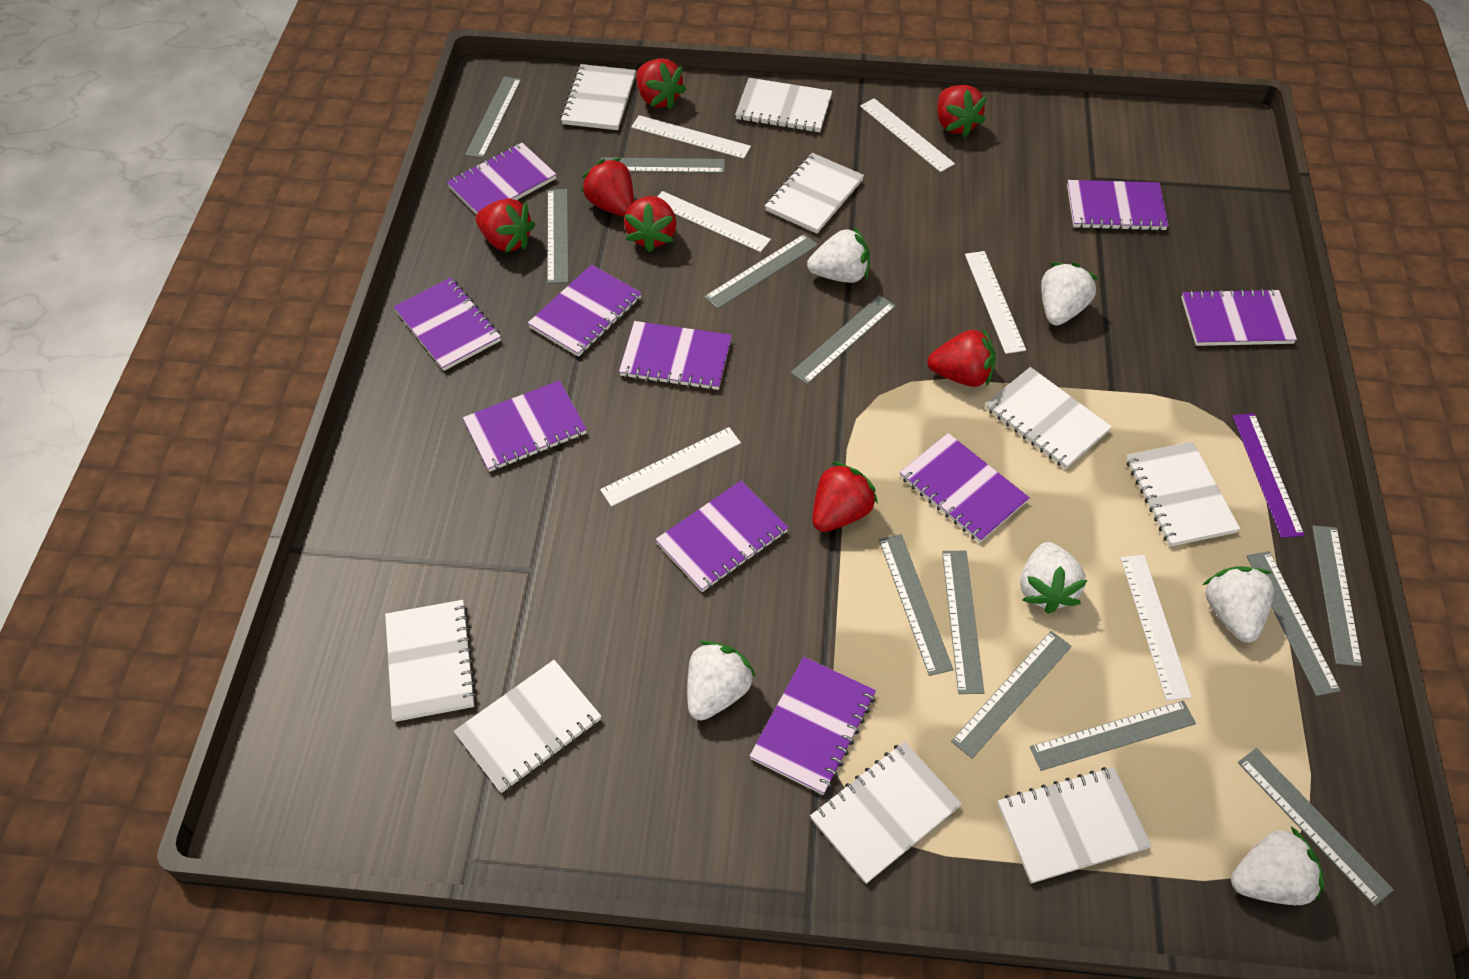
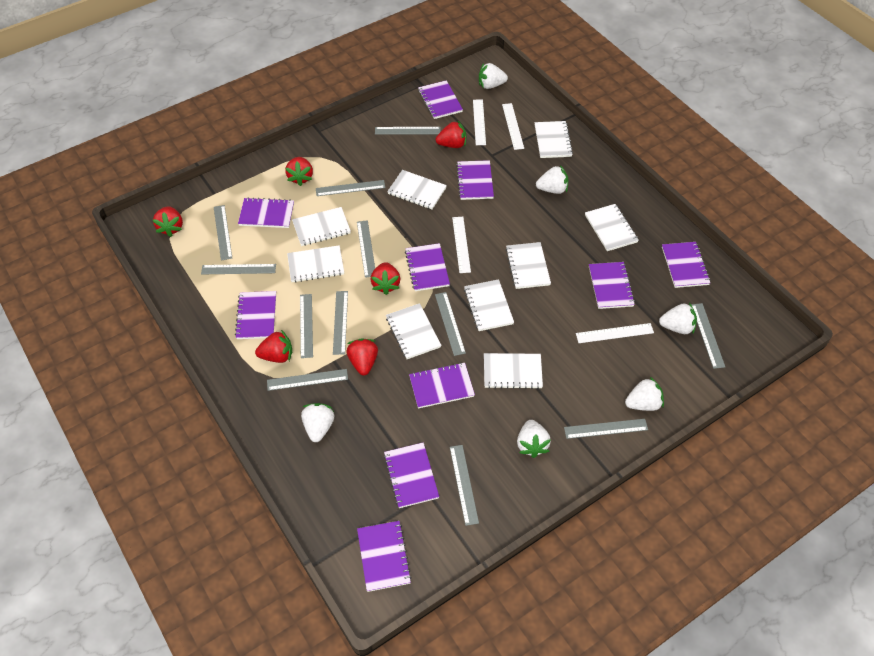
purple ruler: [1233,413,1305,538] = 1 -> none = 0
red strawberry: [476,198,535,253] [581,158,634,216] [624,196,676,252] [636,58,686,109] [812,461,878,532] [927,328,996,387] [937,85,987,137] = 7 -> [153,206,183,237] [255,330,292,363] [285,157,313,186] [346,338,378,376] [371,262,400,295] [436,121,466,148] = 6
white ruler: [600,427,741,507] [631,115,751,159] [657,191,771,252] [860,98,955,172] [965,251,1026,354] [1121,555,1192,701] = 6 -> [452,217,471,273] [473,100,486,145] [502,103,524,150] [576,323,654,343] = 4

